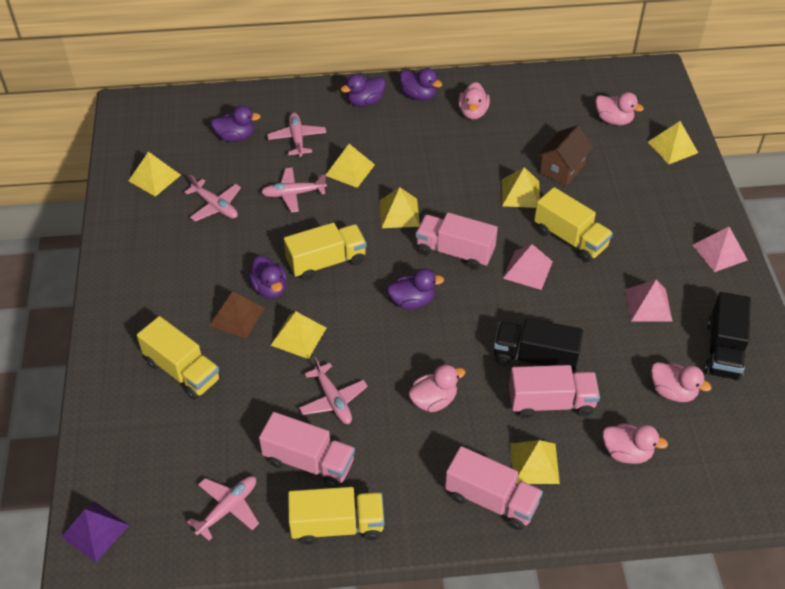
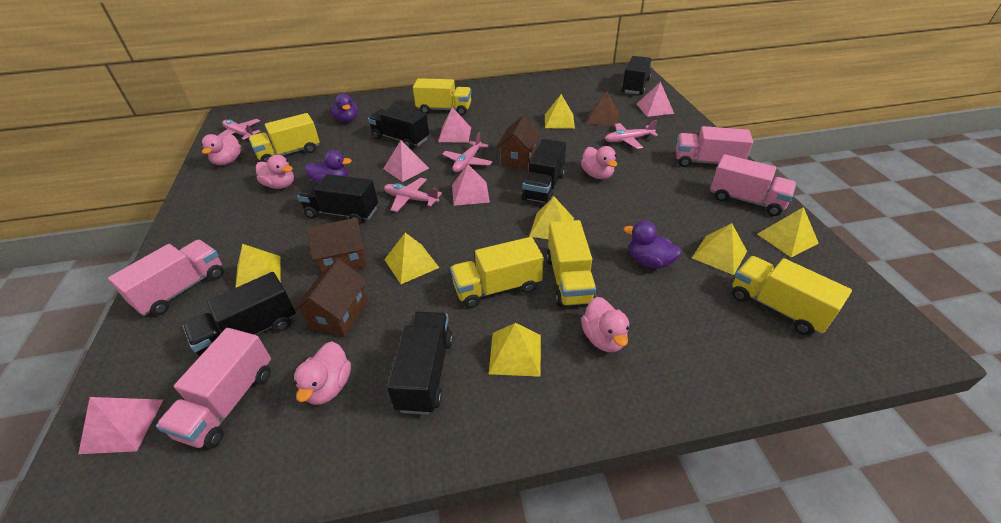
black truck: [494,318,583,371] [704,292,751,381] = 2 -> [183,272,296,357] [297,174,378,225] [368,105,429,149] [386,312,453,415] [521,139,566,203] [621,56,652,95] = 6
brown house: [537,125,593,186] = 1 -> [294,259,367,337] [306,218,367,272] [497,116,540,169] = 3
pink plane: [184,175,241,221] [187,476,259,541] [261,168,327,212] [267,112,326,157] [299,357,368,424] = 5 -> [218,119,261,140] [384,178,442,212] [442,132,493,172] [605,120,658,149] = 4
pink pyramid: [503,244,553,290] [625,280,672,321] [693,227,748,272] = 3 -> [78,397,163,454] [383,140,429,182] [438,107,471,142] [452,164,490,206] [637,82,674,117] = 5
purple duck: [211,105,261,142] [248,256,287,299] [341,74,385,107] [387,268,444,310] [400,68,442,101] = 5 -> [305,150,352,181] [331,93,358,123] [623,221,682,269] = 3
purple pyramid: [61,501,129,562] = 1 -> none = 0
yellow truck: [137,316,221,400] [284,223,367,281] [288,487,384,545] [534,187,613,262] = 4 -> [249,113,320,162] [413,78,471,116] [450,237,544,308] [546,220,596,307] [732,256,852,335] = 5

